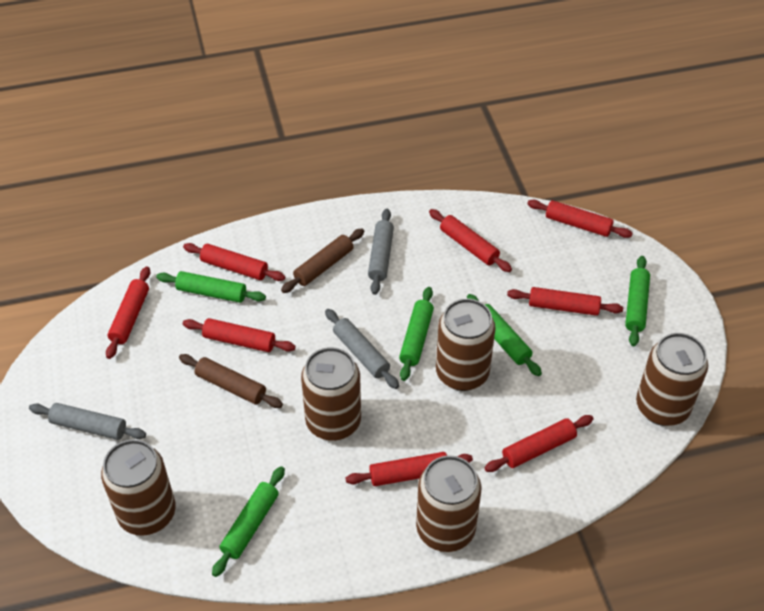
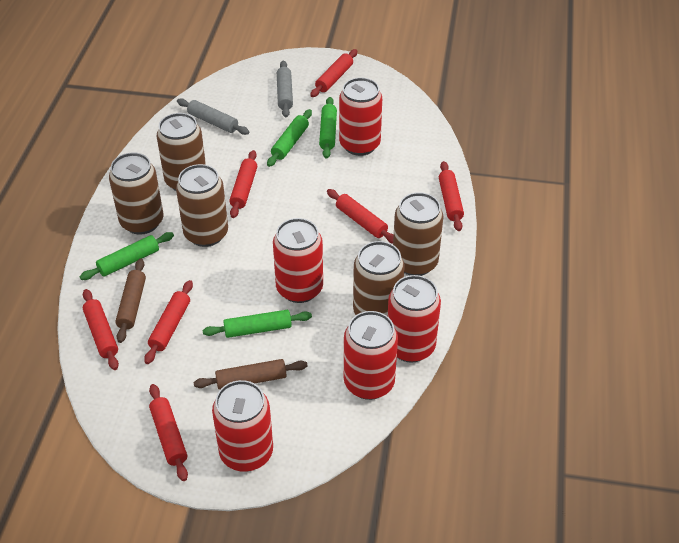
green rolling pin: [156,271,266,303] [212,466,285,577] [399,287,434,381] [467,294,542,376] [625,256,650,346] = 5 -> [80,232,174,280] [203,310,312,338] [267,109,312,167] [319,97,337,158] = 4
grey rolling pin: [29,403,146,440] [325,309,399,389] [368,209,394,295] = 3 -> [177,98,249,135] [277,61,293,117] = 2
red can: none = 0 -> [212,380,273,472] [273,218,323,303] [339,78,382,156] [344,311,398,400] [388,275,441,363] = 5
red rolling pin: [106,266,150,359] [183,243,285,281] [183,318,296,352] [345,452,473,486] [429,209,512,272] [485,415,593,472] [507,287,623,316] [527,200,633,238] = 8 -> [83,289,119,370] [144,280,193,364] [149,384,188,481] [229,150,257,218] [310,49,357,97] [327,189,394,244] [439,161,464,231] = 7

